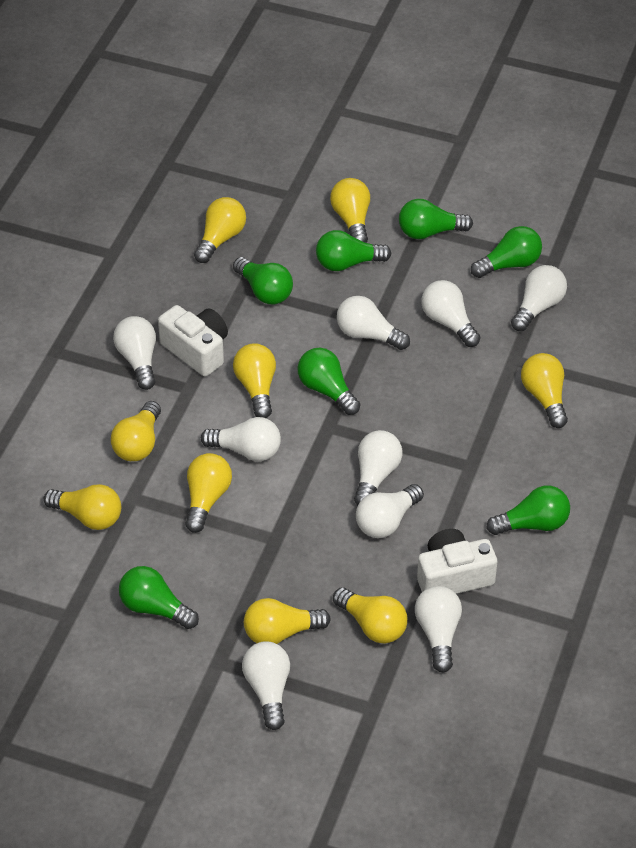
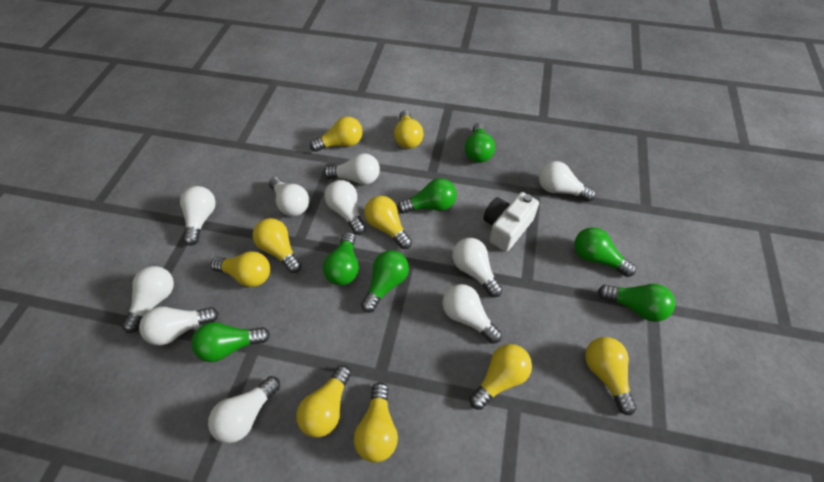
white camera: [158,305,228,376] [417,529,497,594] = 2 -> [483,192,539,252] = 1
white light bulb: [113,316,156,390] [201,417,281,461] [242,641,290,730] [337,296,410,350] [354,430,402,505] [356,484,424,538] [415,586,462,673] [421,280,480,347] [511,265,567,331] = 9 -> [122,266,174,333] [139,307,219,346] [180,186,216,246] [208,376,280,443] [269,177,309,216] [324,153,380,185] [325,180,366,235] [442,284,502,344] [452,238,503,297] [539,161,596,202] = 10

